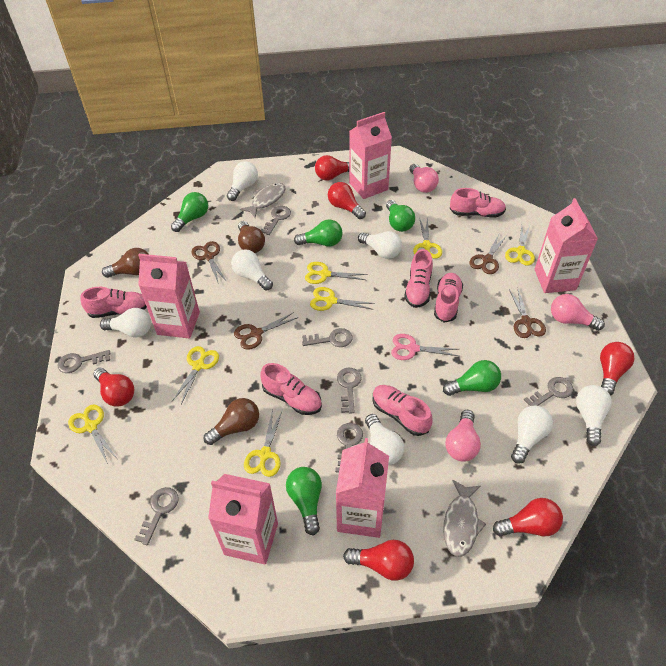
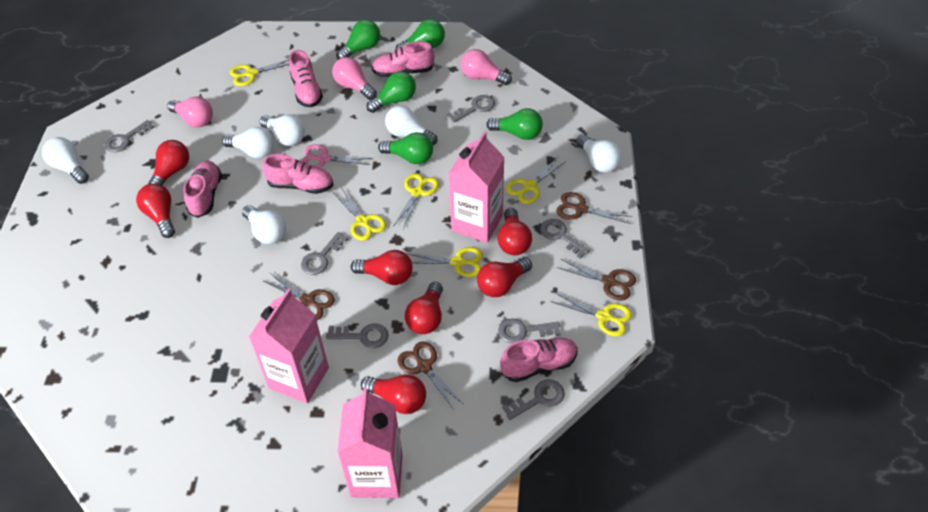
brown light bulb: [102,248,149,278] [203,398,259,445] [238,221,265,253] = 3 -> none = 0
grey fish: [240,183,286,218] [443,479,486,557] = 2 -> none = 0
pink carton: [138,254,200,339] [208,474,278,565] [336,438,389,538] [349,112,392,199] [534,198,598,293] = 5 -> [249,289,329,403] [337,388,403,498] [448,132,505,243] = 3
pink shoe: [80,287,147,318] [260,363,322,415] [372,385,432,436] [404,249,433,308] [434,273,463,323] [450,188,506,218] = 6 -> [183,161,222,218] [263,154,333,194] [289,50,323,107] [372,41,434,77] [500,337,578,382] = 5
red light bulb: [93,368,134,407] [315,155,349,180] [328,182,366,219] [343,540,414,581] [493,498,563,537] [600,342,635,395] = 6 -> [136,183,175,238] [148,140,189,186] [351,250,412,285] [361,374,426,414] [405,282,443,334] [477,258,532,297] [497,208,532,255] = 7
white light bulb: [100,308,151,338] [227,161,258,201] [231,249,273,291] [358,231,402,259] [365,414,404,465] [511,405,553,464] [576,385,612,446] = 7 -> [42,137,89,184] [222,127,274,158] [242,205,286,244] [259,114,305,146] [385,105,438,145] [576,135,622,173] = 6
yellow scissors: [68,404,117,464] [172,346,219,404] [244,410,282,477] [305,262,367,284] [310,287,375,311] [413,217,442,259] [505,225,535,266] = 7 -> [230,59,289,86] [334,189,386,241] [394,173,439,229] [406,247,483,277] [506,158,566,204] [550,292,632,336] = 6

